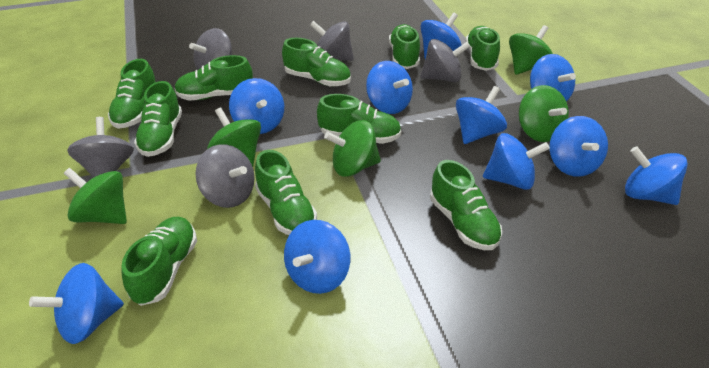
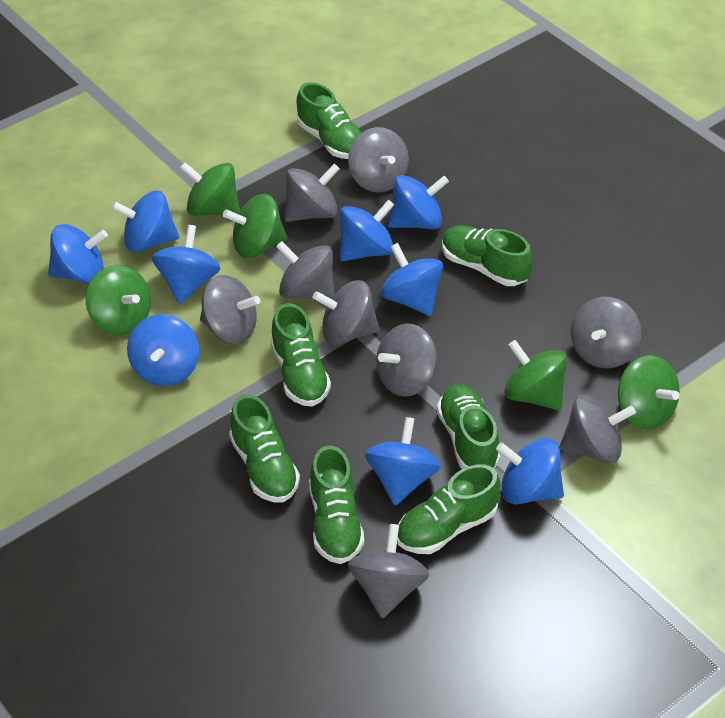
blue spinning top: [29,263,124,344] [229,78,284,134] [284,220,350,294] [366,61,413,114] [420,13,461,59] [456,86,507,144] [483,133,550,190] [530,54,576,102] [549,116,608,177] [625,146,688,205] = 10 -> [48,224,108,284] [111,191,179,252] [127,314,199,386] [152,225,221,304] [340,199,394,261] [365,417,441,506] [381,243,443,316] [388,175,449,229] [496,438,564,504] = 9
green shoe: [108,59,156,129] [121,217,197,306] [134,81,182,157] [174,55,253,101] [255,150,317,235] [282,38,351,86] [317,94,401,144] [389,24,420,69] [430,160,502,250] [465,26,500,71] = 10 -> [229,394,300,502] [270,303,331,407] [297,82,362,159] [309,445,364,564] [397,464,500,554] [437,384,500,469] [442,225,533,286] = 7
grey spinning top: [67,117,134,177] [189,28,232,70] [195,144,255,208] [310,21,354,61] [420,39,470,82] = 5 -> [200,275,260,344] [276,241,335,299] [285,164,340,222] [313,280,380,345] [348,127,409,193] [348,524,429,618] [376,323,437,397] [559,395,636,463] [571,297,641,368] = 9

